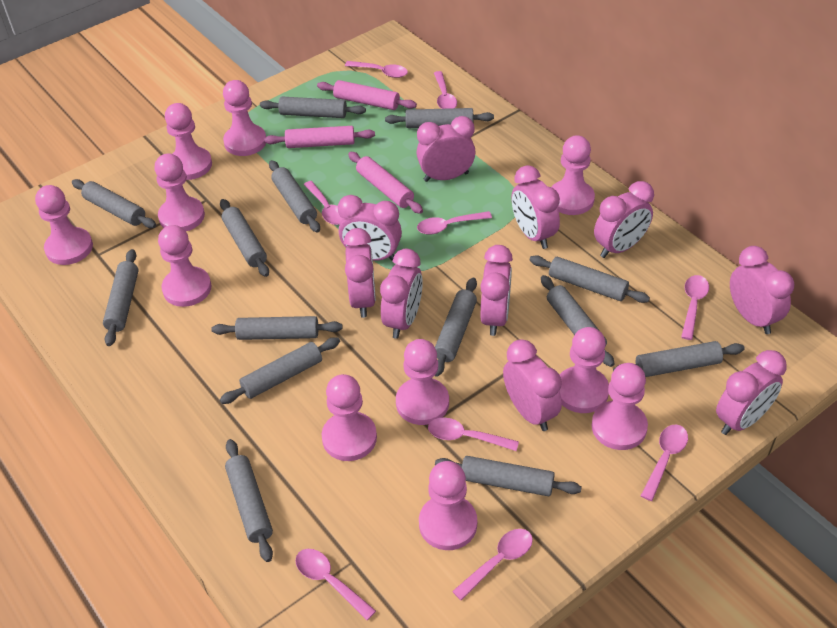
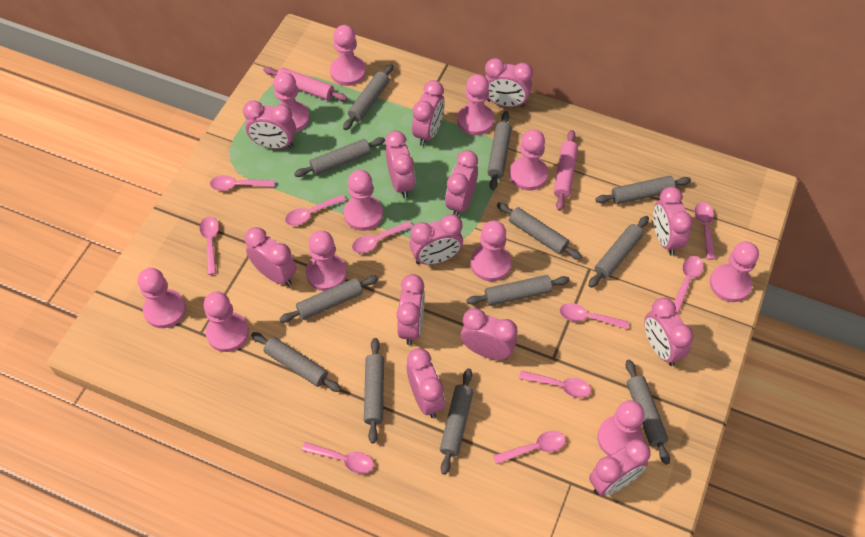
grey rolling pin: [72,179,156,228] [103,249,139,346] [211,316,343,340] [220,199,269,277] [220,337,340,404] [225,439,273,562] [260,97,366,118] [269,160,320,233] [385,108,494,128] [434,278,477,377] [435,456,582,496] [530,255,650,303] [541,275,614,367] [613,341,745,377] = 14 -> [251,332,341,392] [279,276,379,323] [294,137,385,177] [343,64,393,130] [364,338,384,443] [440,368,473,475] [466,275,570,306] [487,111,512,190] [497,202,582,260] [588,216,649,288] [595,176,691,204] [626,360,670,465] = 12
pink clock: [338,195,402,261] [344,228,376,318] [380,249,423,339] [416,116,476,182] [480,245,513,336] [503,339,562,431] [511,165,560,249] [594,181,654,258] [716,350,787,435] [730,246,794,334] = 10 -> [243,100,296,149] [245,227,297,286] [385,131,415,198] [397,274,425,345] [407,348,445,418] [410,214,463,265] [412,80,445,146] [445,150,478,216] [461,308,518,360] [485,58,533,107] [589,439,651,496] [644,298,694,366] [653,187,693,256] = 13
pink rolling pin: [264,126,375,148] [317,80,417,110] [348,152,423,214] = 3 -> [263,67,347,101] [554,130,578,211] = 2
pink spoon: [295,549,376,620] [303,181,342,225] [345,61,408,78] [417,211,492,235] [428,418,519,451] [434,71,457,109] [452,529,533,601] [641,424,688,501] [681,275,709,340] = 9 -> [199,216,219,275] [210,175,275,191] [285,194,346,226] [302,442,374,474] [352,221,413,253] [493,431,566,464] [519,371,591,398] [560,303,629,329] [674,256,703,313] [694,202,715,260] = 10

